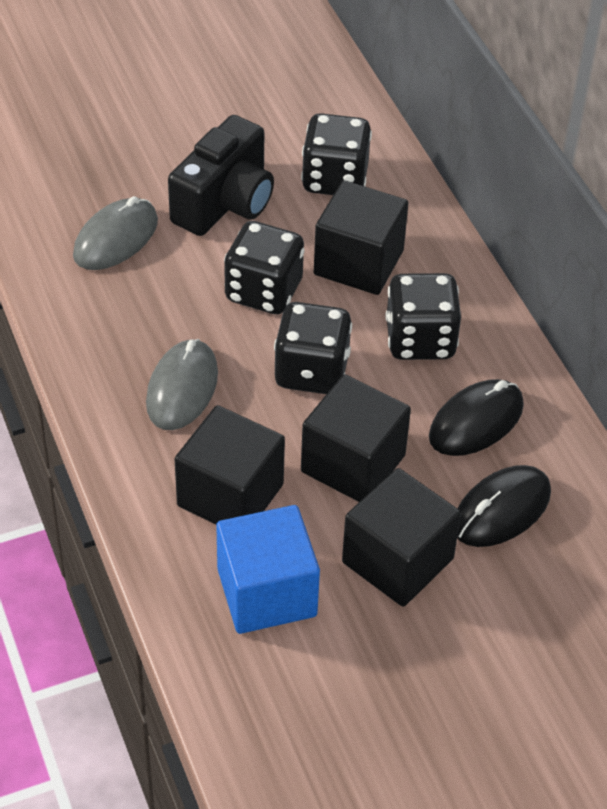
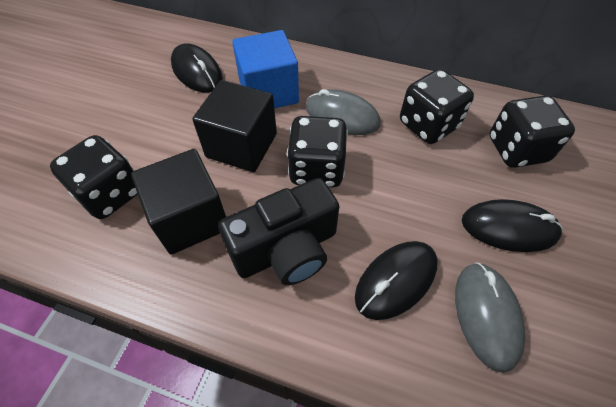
black cube: [175,405,285,525] [301,374,411,502] [314,180,408,295] [342,468,461,607] = 4 -> [131,149,226,255] [192,80,277,172] = 2
black mouse: [429,379,524,456] [457,465,551,547] = 2 -> [171,43,223,93] [355,241,438,320] [462,199,563,252] = 3

